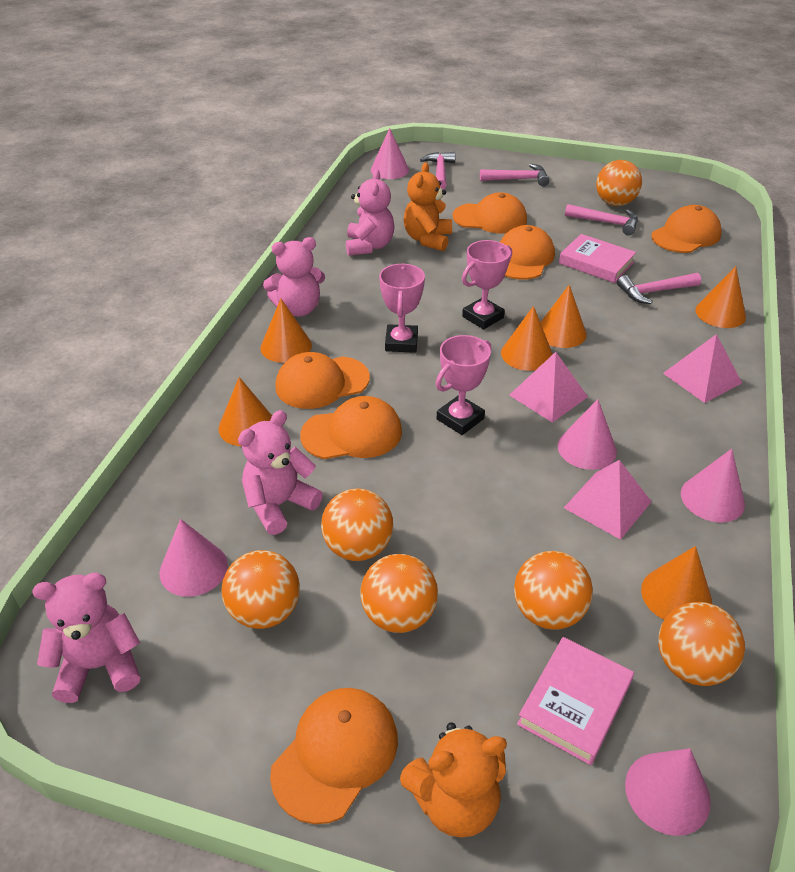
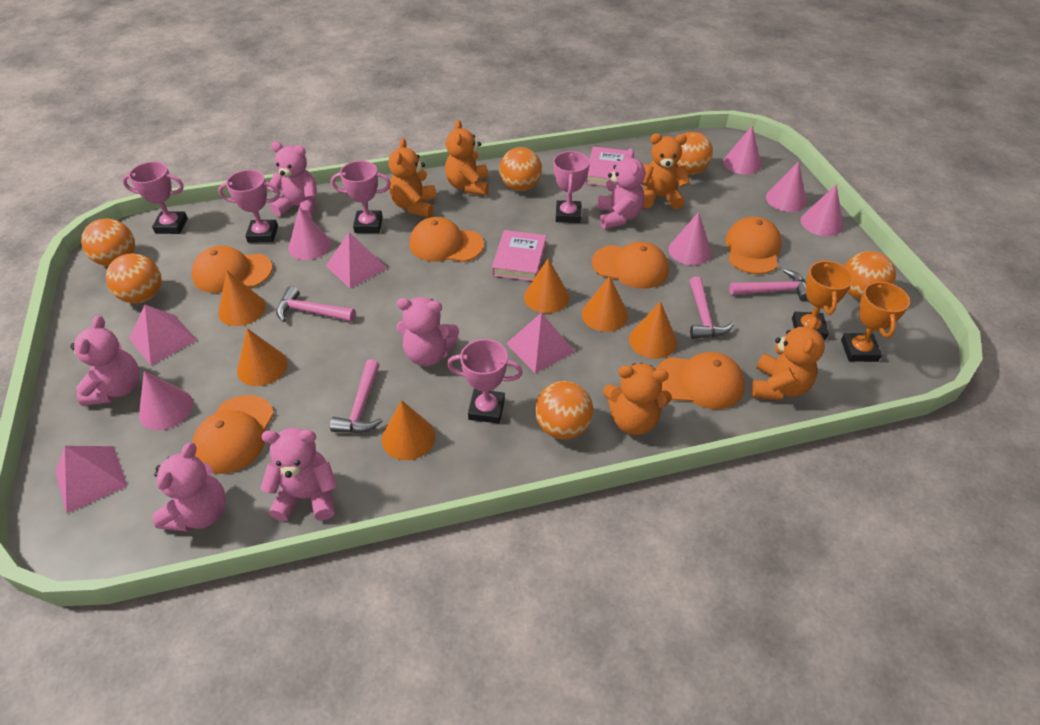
orange teddy bear: [400,722,507,838] [403,162,452,251] = 2 -> [389,138,436,218] [445,120,489,195] [603,363,672,435] [641,133,690,209] [751,316,825,400] = 5
orange trophy: none = 0 -> [792,260,853,340] [841,280,910,362] = 2
pink cone: [160,519,228,597] [371,128,409,179] [558,399,617,470] [625,748,711,836] [681,449,745,522] = 5 -> [139,371,193,430] [288,207,331,260] [669,212,712,265] [723,126,762,175] [766,161,807,212] [800,184,843,236] = 6
pink pyramid: [509,352,588,423] [564,460,652,540] [663,334,742,403] = 3 -> [55,446,127,513] [129,305,197,365] [326,232,388,288] [506,312,575,374] = 4
pink teddy bear: [32,573,140,703] [238,410,323,535] [263,237,325,317] [346,169,394,256] = 4 -> [70,316,139,406] [152,443,226,532] [260,428,337,521] [267,142,317,218] [397,297,459,366] [597,148,645,229] = 6
pink trophy: [379,264,425,353] [436,335,491,435] [462,240,512,329] = 3 -> [122,162,188,234] [218,170,280,243] [331,161,391,233] [447,339,523,424] [553,151,590,223] = 5

